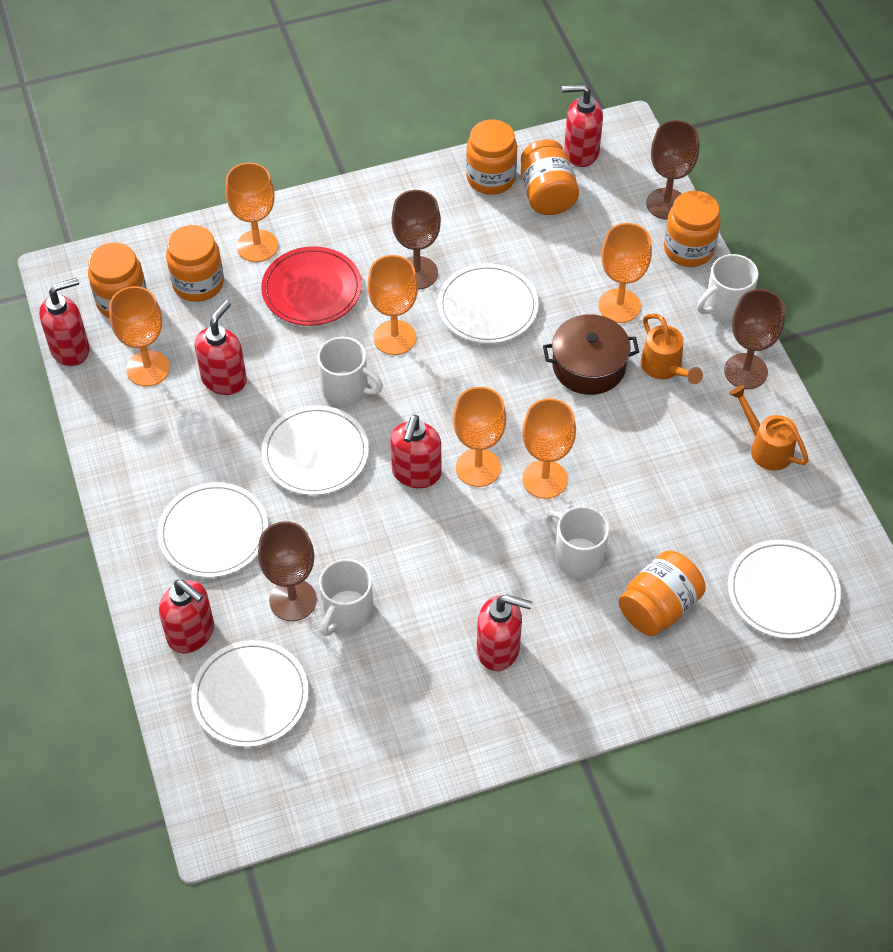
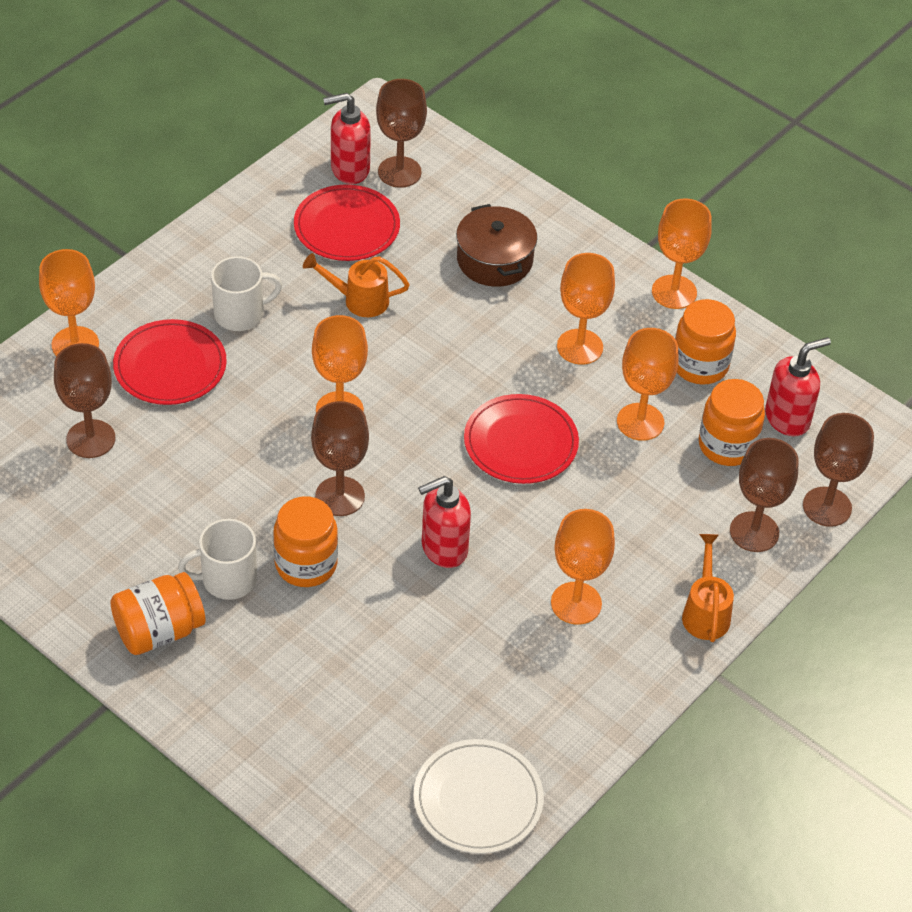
brown goblet: [258,521,317,621] [391,190,441,290] [646,120,699,220] [724,289,785,389] = 4 -> [54,343,116,458] [311,401,369,516] [376,79,427,188] [730,438,799,552] [803,413,874,527] = 5
orange jar: [88,242,147,318] [166,225,224,302] [466,120,517,195] [521,139,579,215] [619,550,706,636] [664,191,721,267] = 6 -> [110,572,206,655] [273,496,338,587] [675,299,736,385] [699,379,765,466] = 4
red plate: [261,246,362,326] = 1 -> [113,319,227,405] [294,184,400,261] [464,394,579,484] = 3
red soap dispenser: [39,277,90,366] [159,580,214,653] [194,300,247,395] [390,415,441,488] [477,595,532,671] [562,84,603,167] = 6 -> [323,93,371,184] [418,476,471,568] [765,337,831,436] = 3
white mug: [317,337,383,406] [319,559,373,636] [546,506,610,578] [697,254,759,322] = 4 -> [178,519,257,600] [211,256,282,331] = 2
white plate: [158,482,268,578] [191,640,309,747] [262,405,369,495] [437,263,539,344] [728,540,841,639] = 5 -> [413,739,544,854] = 1

